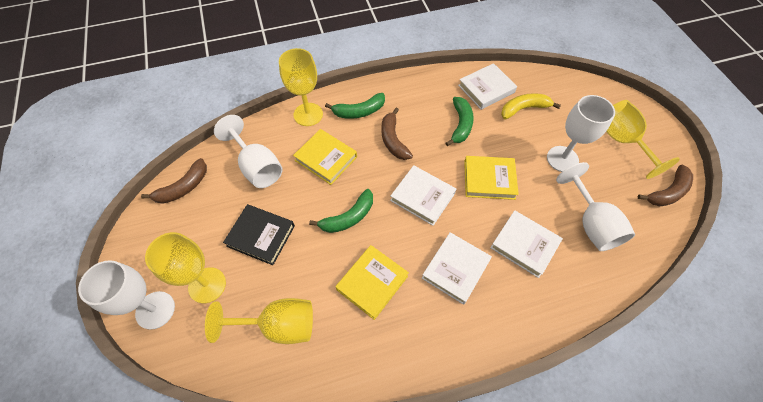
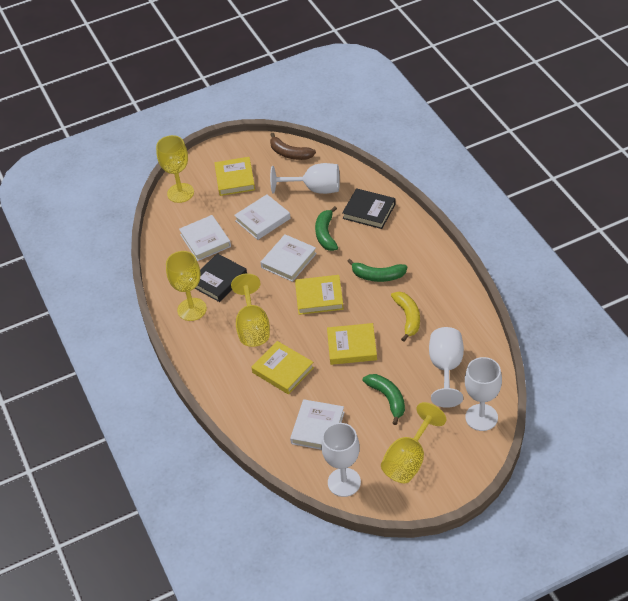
black book: [223,204,295,265] = 1 -> [195,253,247,302] [342,188,396,229] = 2
brown banana: [141,158,207,204] [381,108,413,160] [638,165,693,207] = 3 -> [270,133,316,160] = 1
yellow book: [293,129,357,185] [335,245,409,320] [464,156,519,200] = 3 -> [214,157,255,196] [251,341,314,394] [295,275,344,315] [327,323,377,365] = 4

